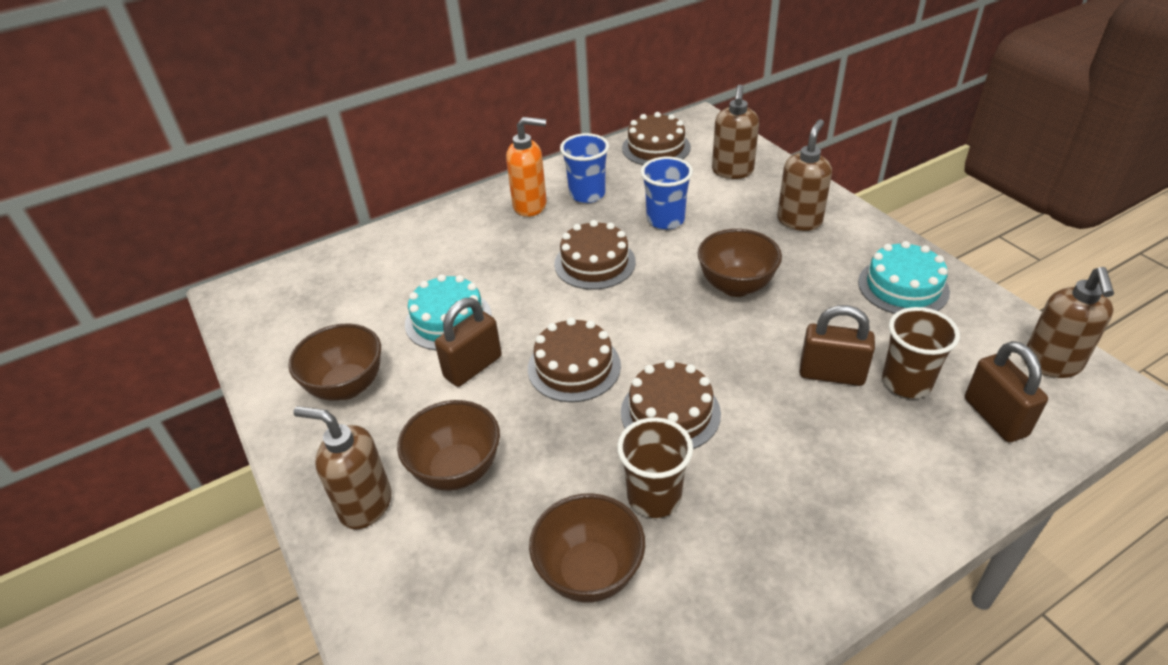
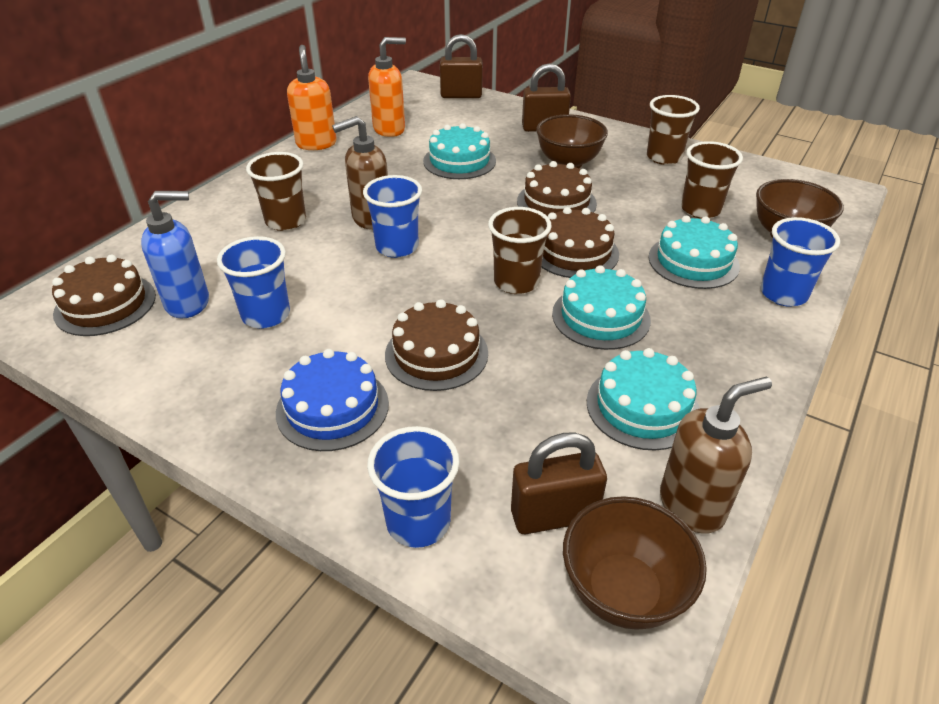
blue cake: none = 0 -> [276,349,389,451] = 1
blue cup: [560,133,609,203] [641,157,693,230] = 2 -> [217,236,290,329] [363,175,422,258] [367,426,460,548] [761,217,840,307] = 4
blue soap dispenser: none = 0 -> [141,191,209,319] = 1
brown bowl: [288,323,381,401] [397,400,500,491] [529,493,645,603] [698,229,782,297] = 4 -> [536,114,608,168] [563,496,707,630] [756,179,844,238] = 3
brown cup: [617,417,693,518] [882,307,960,398] = 2 -> [246,152,306,231] [488,207,552,294] [647,95,700,165] [681,141,743,219] = 4
brown soap dispenser: [294,406,392,529] [712,85,759,179] [777,119,832,231] [1025,267,1114,378] = 4 -> [332,116,388,230] [660,377,772,534] = 2
orange soap dispenser: [506,117,547,217] = 1 -> [287,45,337,150] [368,37,406,137] = 2
turquoise cake: [405,274,492,350] [858,241,950,314] = 2 -> [423,123,496,179] [552,265,651,350] [587,348,699,451] [648,216,740,289] = 4

